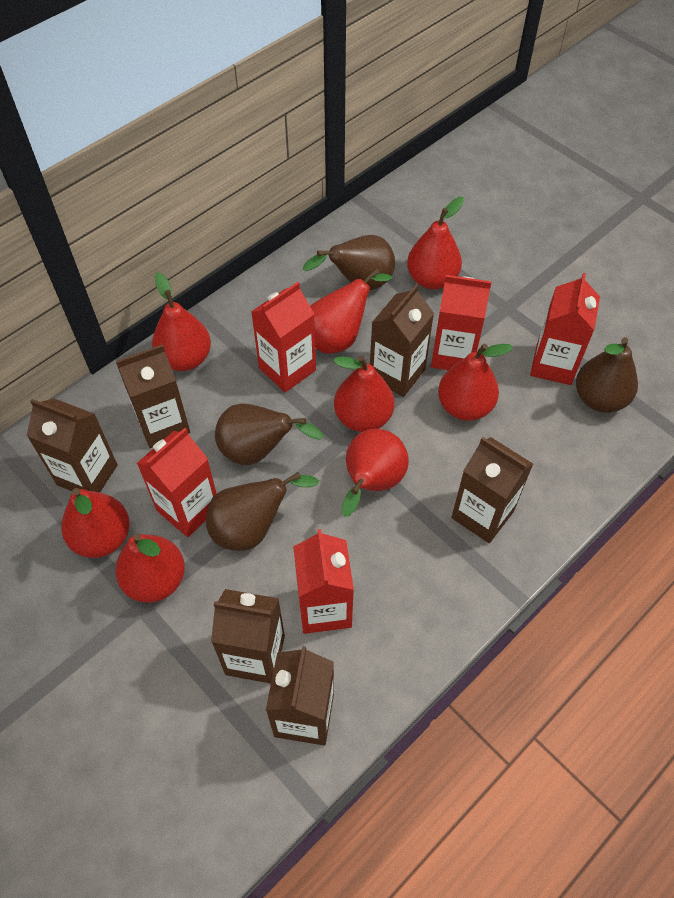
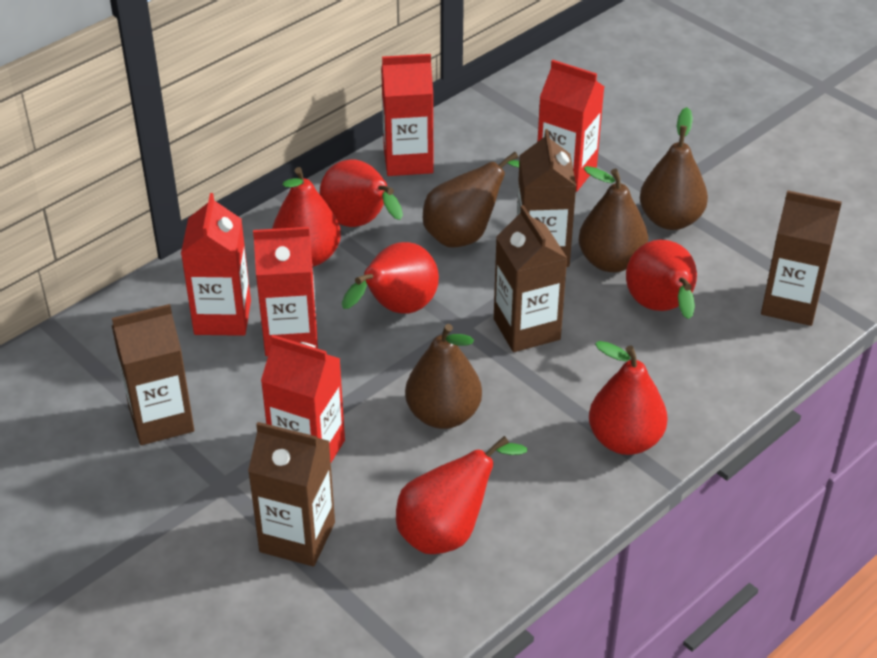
brown carton: [27,398,118,493] [116,344,190,448] [211,589,285,684] [266,646,334,746] [370,284,434,397] [451,437,533,543] = 6 -> [112,304,194,445] [248,422,335,566] [494,205,567,352] [517,129,576,267] [761,190,842,326] = 5
red pear: [61,488,130,558] [115,533,185,603] [152,272,211,371] [310,268,392,354] [333,356,394,432] [342,429,409,517] [407,197,464,289] [438,343,513,421] = 8 -> [272,167,341,267] [320,159,403,227] [342,242,439,314] [396,436,527,554] [589,341,668,455] [626,240,697,319] = 6

